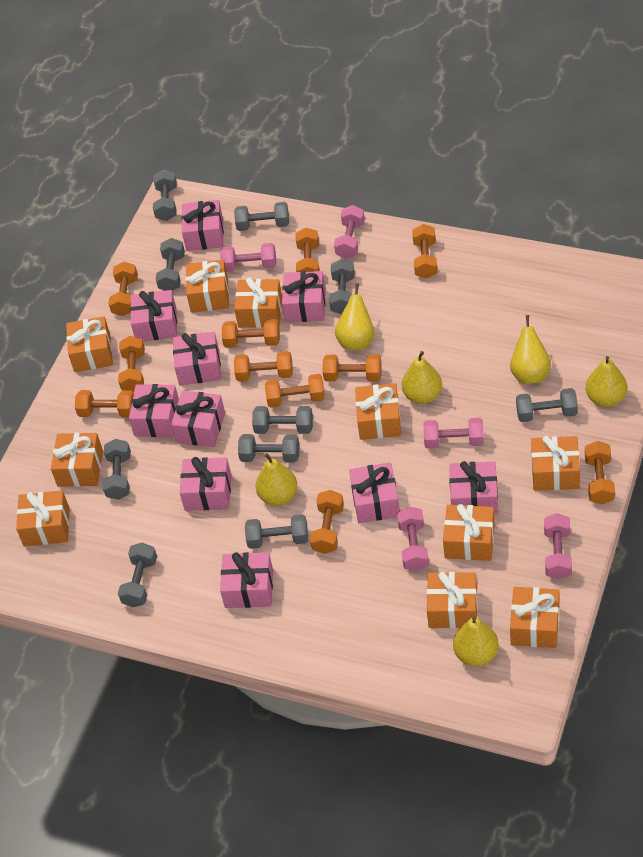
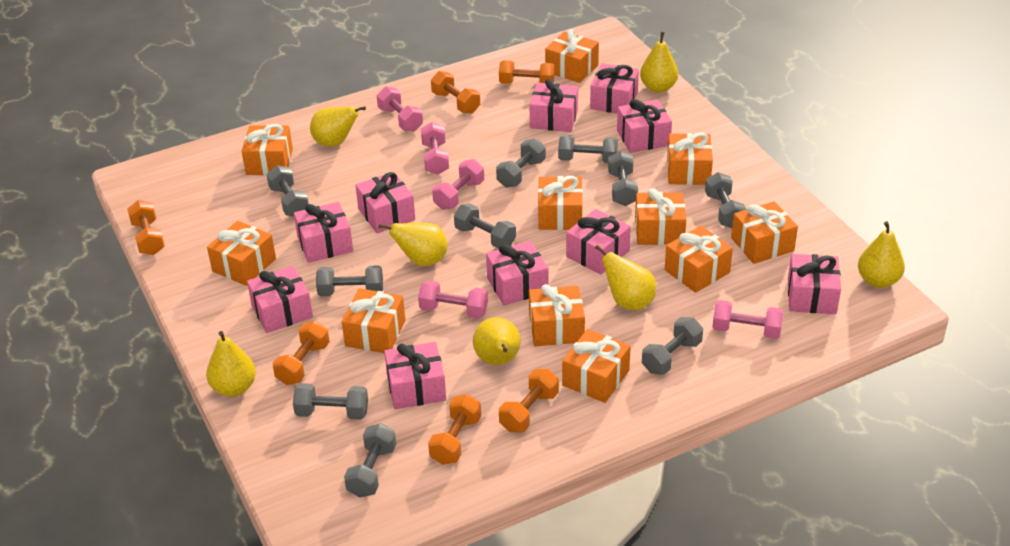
orange dumbbell: [75,390,134,417] [108,262,138,316] [118,336,145,392] [222,319,280,348] [234,351,293,382] [265,374,325,407] [295,228,320,272] [310,490,344,554] [323,354,382,382] [412,224,438,279] [585,441,615,504] = 11 -> [127,200,165,255] [272,321,330,385] [428,394,481,465] [431,71,480,114] [499,60,555,84] [499,369,559,432] = 6
orange gift: [16,490,70,546] [51,433,103,487] [66,316,113,372] [186,260,229,313] [234,277,282,328] [355,383,401,440] [427,572,478,629] [443,504,495,561] [510,587,559,648] [531,436,580,491] = 10 -> [207,221,276,286] [242,124,293,175] [342,288,405,353] [529,284,585,346] [538,176,583,230] [545,29,599,83] [562,329,631,403] [635,188,686,245] [665,226,733,293] [667,132,713,185] [731,201,798,264] = 11
yellow pear: [256,453,298,506] [335,283,374,350] [402,351,442,404] [453,616,499,666] [510,315,551,384] [586,356,627,407] = 6 -> [206,331,256,397] [310,106,366,147] [379,223,447,266] [473,317,521,365] [595,245,656,311] [640,32,678,93] [858,221,905,288] = 7

